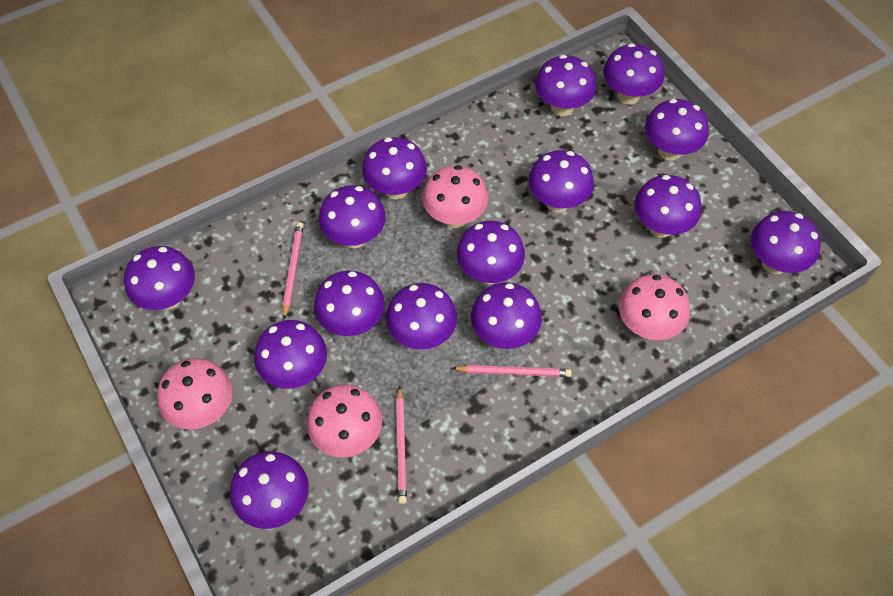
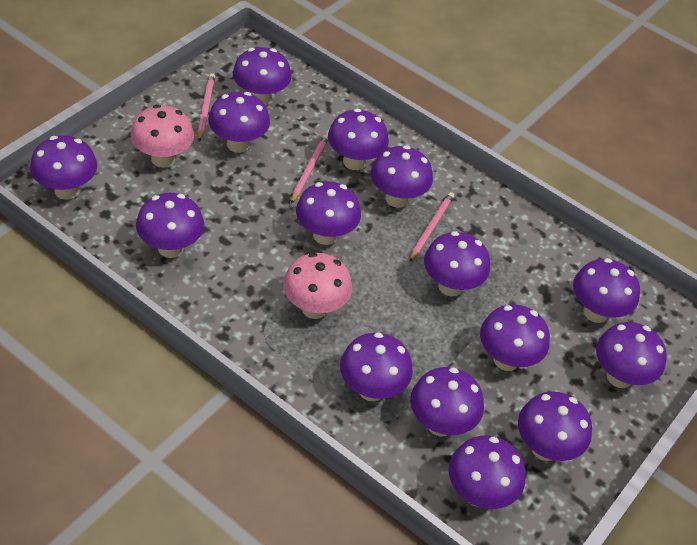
pink mushroom: [157,358,232,430] [307,384,382,457] [422,165,488,228] [619,274,690,340] = 4 -> [130,105,194,168] [283,253,352,319] = 2

